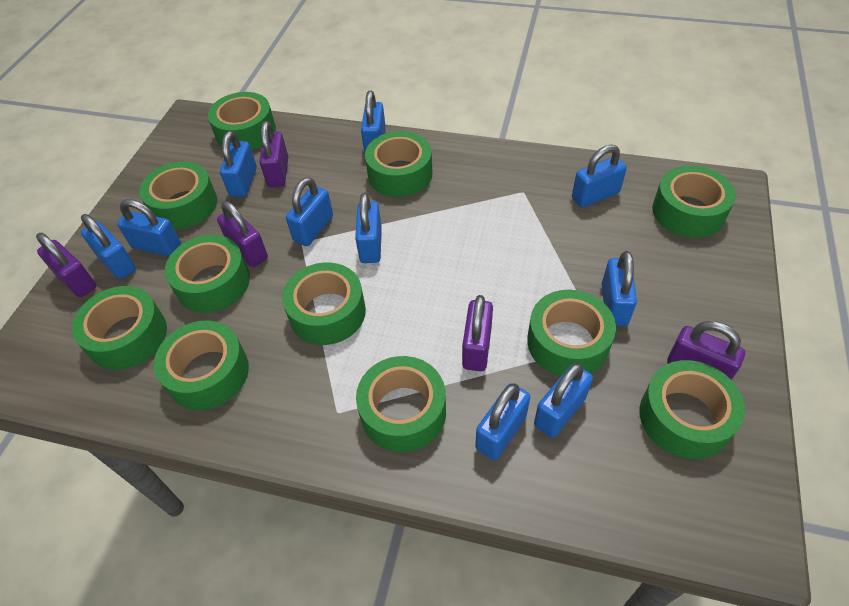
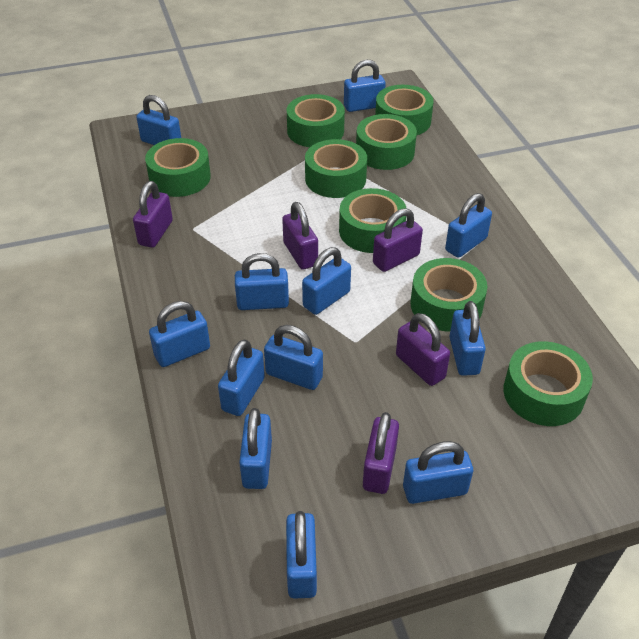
blue padlock: [81,214,136,279] [117,199,181,256] [220,131,257,197] [286,177,333,246] [355,193,382,263] [361,91,386,153] [475,383,530,460] [534,363,593,438] [572,145,627,208] [602,251,637,326] = 10 -> [136,95,181,145] [149,301,210,367] [218,339,265,416] [235,253,289,310] [239,408,272,489] [264,325,323,390] [286,511,317,599] [302,247,351,315] [344,60,386,112] [403,441,473,504] [445,193,492,258] [449,301,486,376] = 12
green tape: [72,286,167,370] [139,161,217,230] [154,321,249,410] [165,235,250,313] [208,92,276,150] [282,262,366,345] [356,356,446,452] [365,131,433,197] [527,290,616,376] [640,360,745,459] [652,165,736,238] = 11 -> [145,138,211,197] [287,94,345,147] [305,139,367,198] [339,188,407,253] [356,114,417,170] [375,85,434,136] [410,258,487,332] [503,341,593,426] = 8

